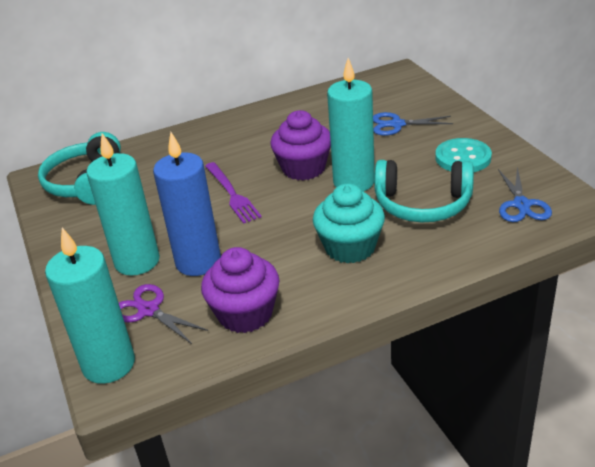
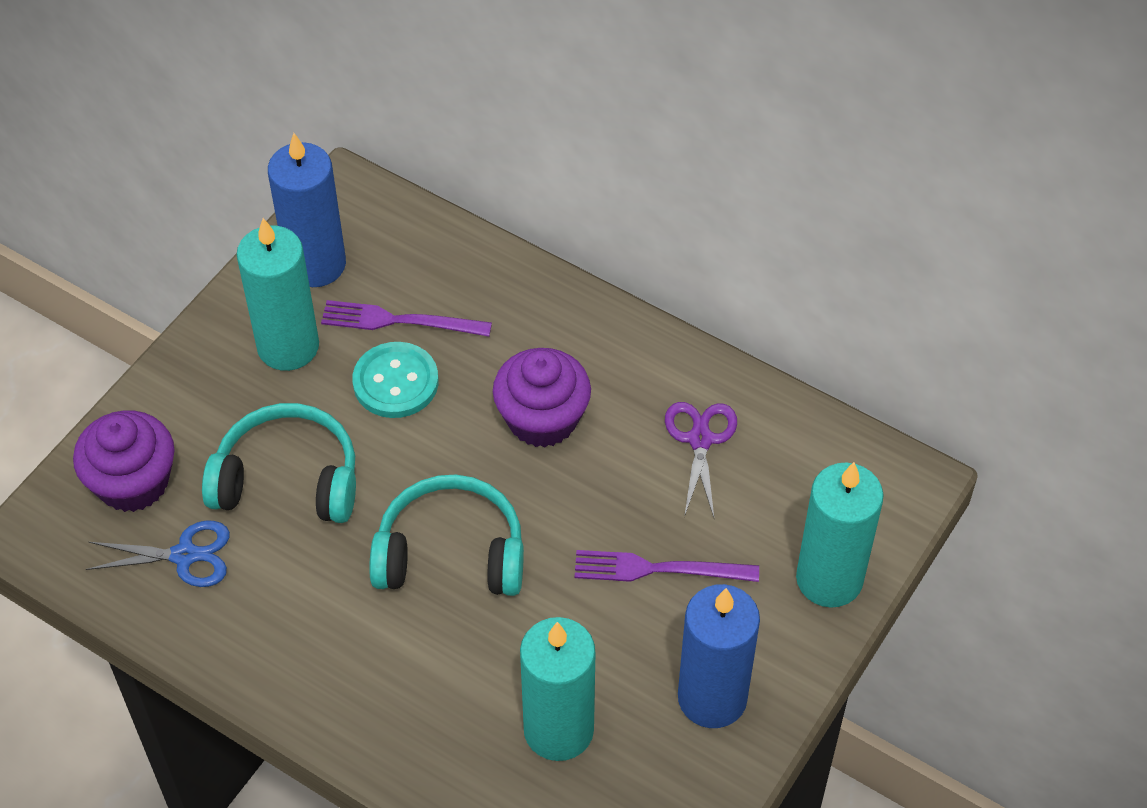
blue candle: [153,132,221,276] = 1 -> [268,133,346,287] [678,584,760,728] = 2
blue scissors: [373,112,453,136] [498,167,552,222] = 2 -> [86,521,230,587] = 1
purple fork: [205,162,262,224] = 1 -> [321,300,492,337] [575,550,759,582] = 2
turquoise cupcake: [313,183,385,264] = 1 -> none = 0

